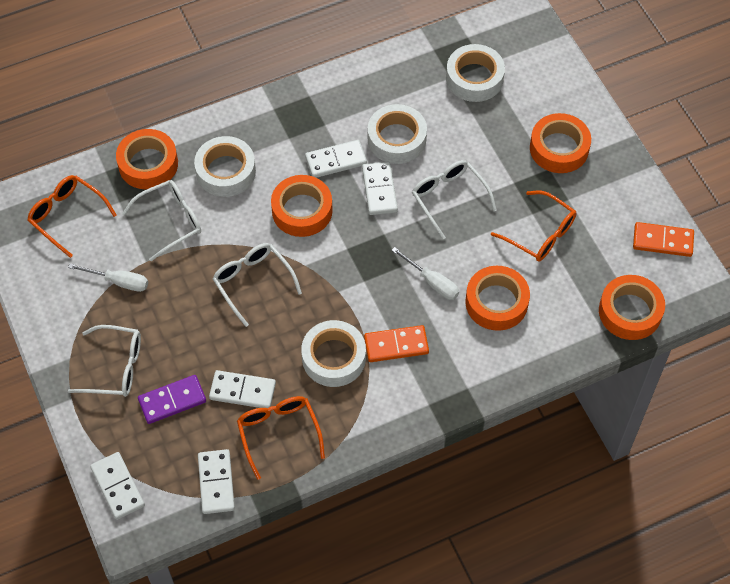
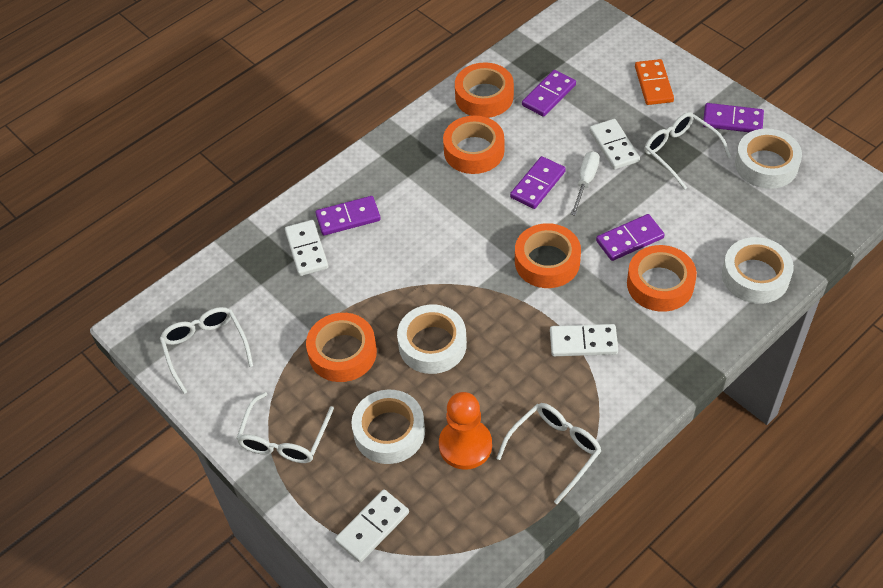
orange domino: [364,325,429,362] [633,222,694,257] = 2 -> [635,59,674,105] = 1
orange glasses: [27,175,117,258] [237,396,325,480] [491,191,576,261] = 3 -> none = 0
orange pawn: none = 0 -> [439,392,492,470] = 1
purple domino: [138,375,206,424] = 1 -> [315,196,381,235] [510,156,566,209] [522,70,576,117] [596,214,665,261] [703,103,764,132] = 5
white domino: [90,452,145,520] [198,449,235,514] [209,370,276,408] [305,140,367,178] [362,162,398,215] = 5 -> [285,220,328,276] [335,489,409,563] [550,324,618,356] [589,119,640,170] = 4
white screwdriver: [68,263,148,292] [391,247,459,300] = 2 -> [571,151,600,216] = 1

